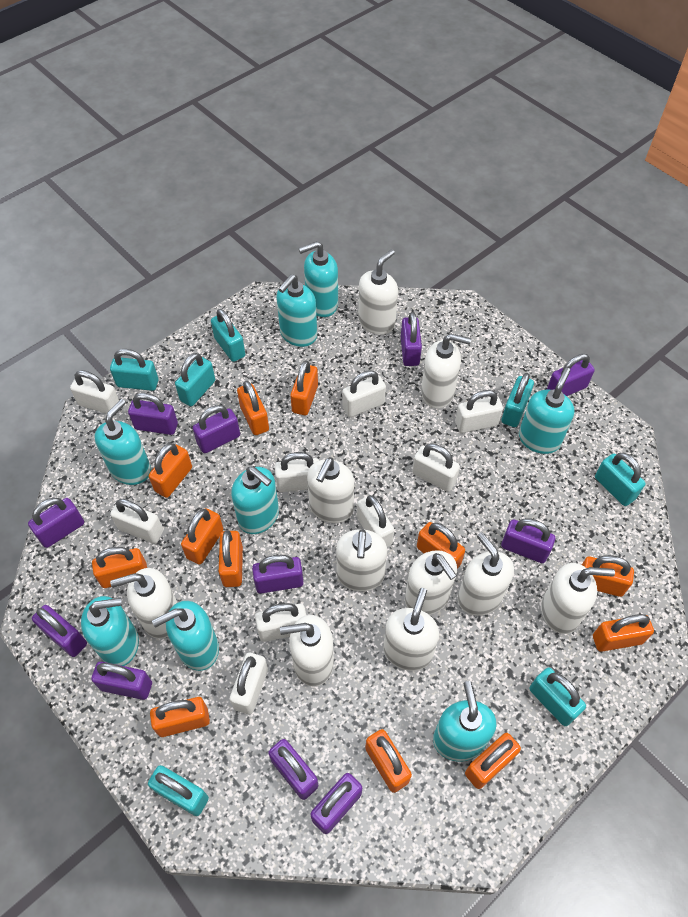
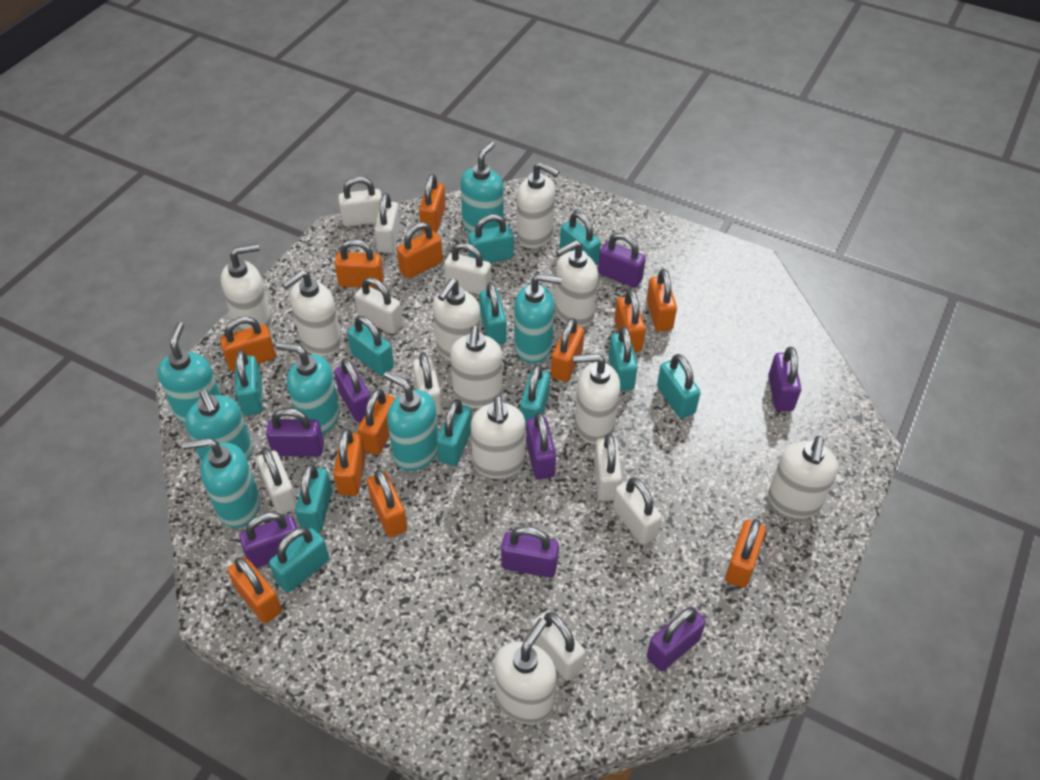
purple padlock: [28,497,84,548] [32,605,87,657] [91,662,152,700] [128,393,178,435] [193,405,240,453] [252,555,304,594] [268,739,318,800] [310,773,362,834] [401,312,422,366] [501,518,555,563] [547,354,595,396] = 11 -> [239,512,297,568] [266,408,324,457] [334,358,371,423] [501,526,559,578] [526,413,556,480] [598,233,646,288] [647,607,706,671] [768,347,801,411] = 8
turquoise padlock: [110,349,158,391] [148,765,209,816] [175,353,215,406] [211,309,245,362] [502,373,534,427] [529,667,586,726] [595,453,646,506] = 7 -> [235,350,262,415] [269,527,329,592] [295,464,332,533] [347,316,394,375] [437,399,472,466] [468,214,514,263] [480,282,506,344] [520,364,550,428] [560,211,601,265] [608,326,638,391] [657,354,701,418] = 11
turquoise soap dispenser: [81,596,139,666] [95,399,151,485] [152,601,219,671] [231,467,279,534] [277,274,317,347] [298,241,338,317] [433,681,496,762] [519,368,575,454] = 8 -> [157,322,221,425] [182,438,260,528] [185,389,253,463] [275,342,340,435] [384,371,438,471] [460,141,504,233] [514,274,562,364] = 7

